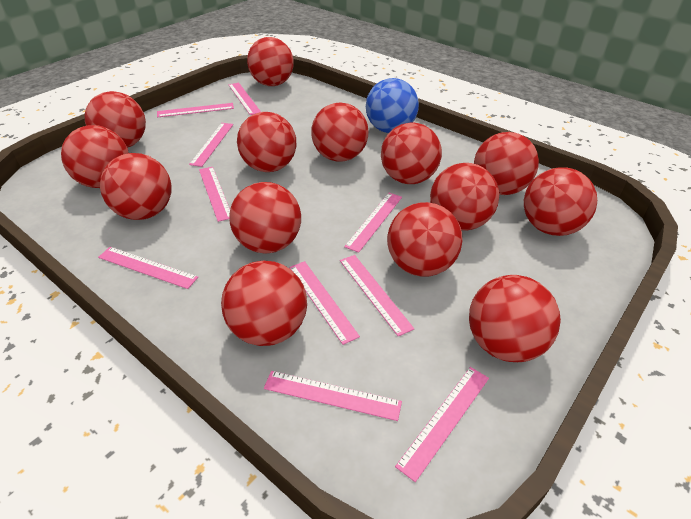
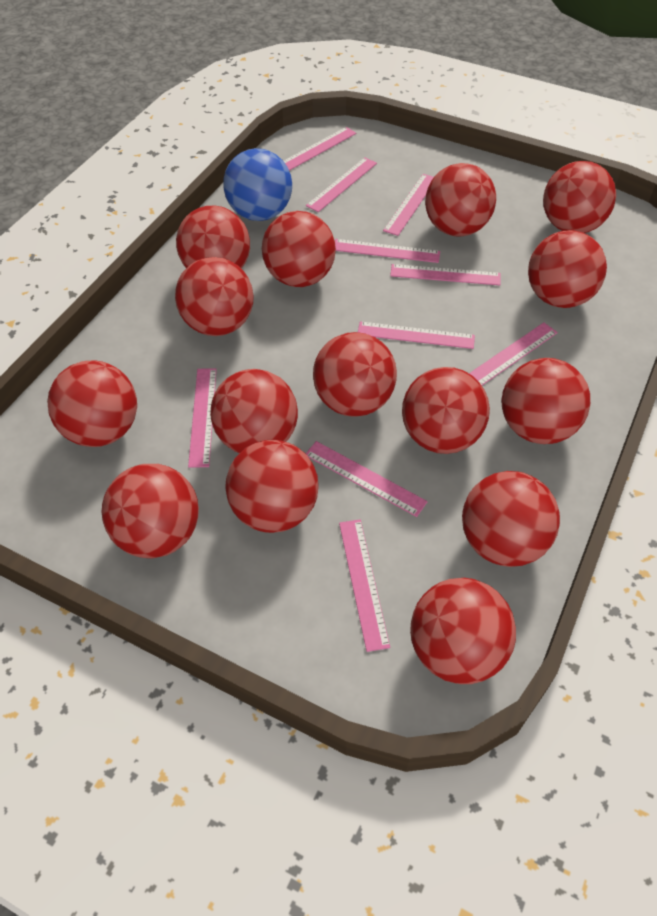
red ball: [61,125,129,188] [85,91,146,148] [100,153,172,220] [221,261,307,346] [229,182,301,253] [237,112,296,172] [247,37,294,86] [311,102,369,162] [381,122,442,184] [387,202,463,277] [430,163,499,231] [469,275,561,362] [474,132,539,195] [524,167,597,236] = 14 -> [47,361,137,447] [102,464,199,558] [175,257,254,336] [176,206,250,269] [210,369,298,453] [225,440,319,533] [262,211,336,287] [313,332,397,417] [402,367,490,454] [410,578,516,684] [426,163,496,236] [462,471,560,567] [501,358,590,444] [528,230,607,308] [543,161,616,233] = 15

